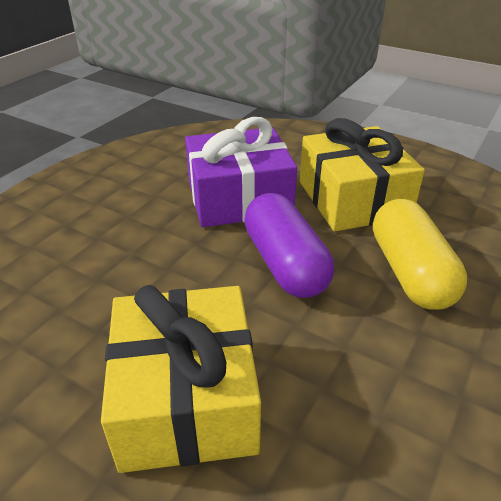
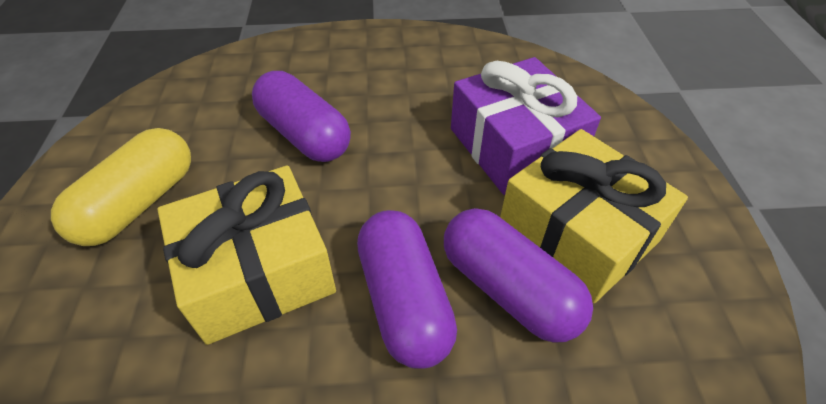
purple capsule: [244,193,334,298] = 1 -> [252,71,351,162] [357,210,457,369] [444,208,593,343] = 3

